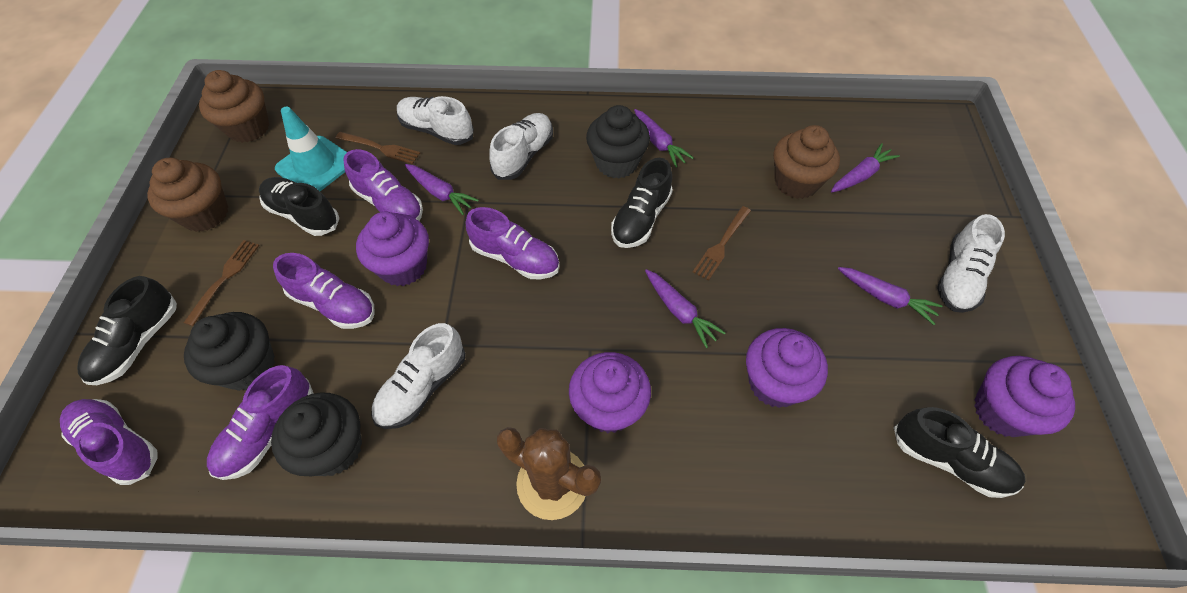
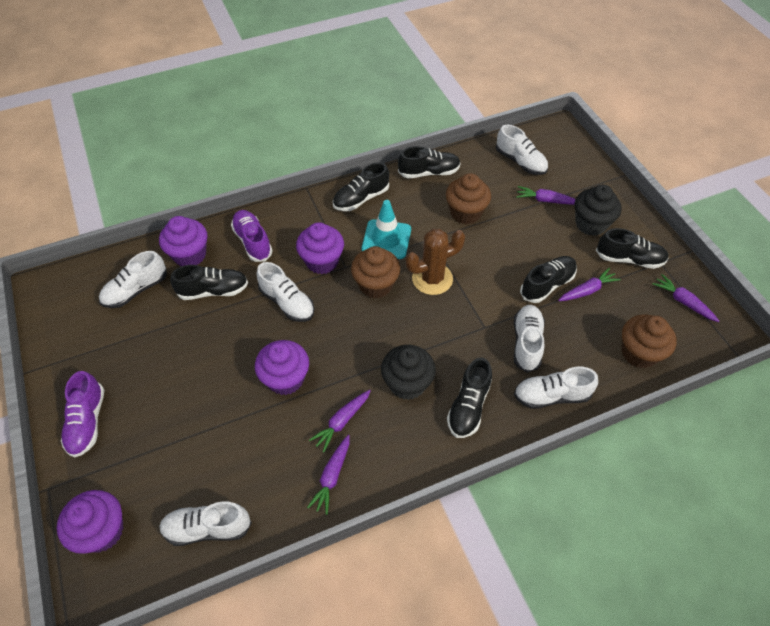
black cupcake: [184,312,275,391] [271,392,362,476] [586,105,650,179] = 3 -> [381,345,436,400] [575,185,621,236] = 2
black shoe: [77,276,177,385] [259,177,339,236] [611,158,673,248] [894,407,1025,498] = 4 -> [170,265,248,300] [333,162,389,211] [398,146,461,178] [447,358,492,438] [520,256,577,303] [596,228,669,269] = 6
brown fork: [184,240,260,326] [336,132,420,164] [693,206,751,281] = 3 -> none = 0
purple shoe: [60,399,157,485] [207,365,314,480] [273,253,375,329] [343,149,423,221] [466,207,560,279] = 5 -> [61,371,104,458] [231,210,272,262] = 2
white shoe: [371,323,466,429] [397,96,474,145] [489,113,553,180] [937,214,1005,313] = 4 -> [99,251,167,308] [159,501,252,546] [256,262,314,322] [496,125,548,175] [514,305,545,373] [514,367,598,409] = 6

